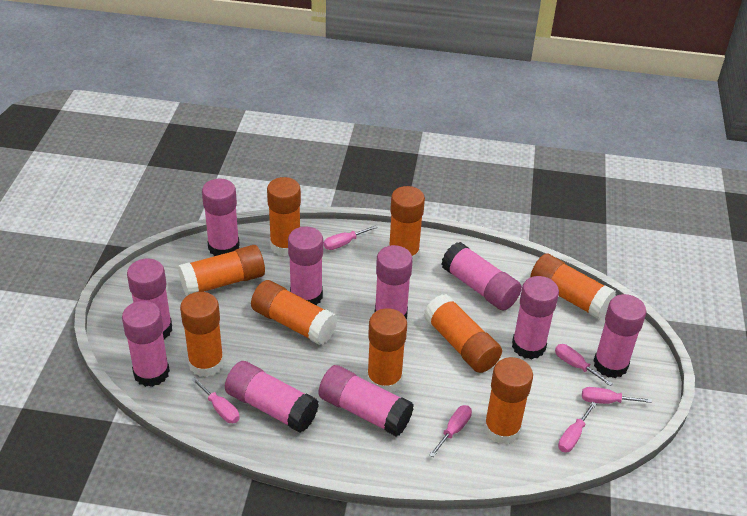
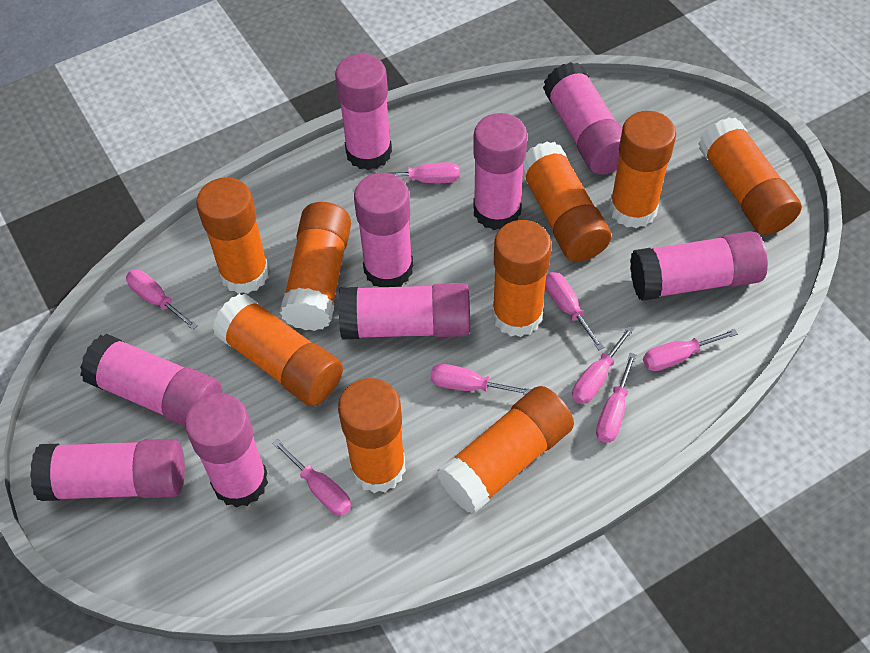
pink glue stick: [122,301,170,387] [127,258,172,339] [202,179,240,256] [225,361,319,433] [288,227,323,305] [319,365,414,437] [375,245,413,319] [441,242,522,311] [512,276,559,359] [594,294,646,378] = 10 -> [30,439,185,501] [80,334,222,427] [185,393,268,508] [335,54,392,170] [339,283,470,339] [354,173,413,287] [473,113,527,230] [543,62,622,175] [630,231,768,301] = 9
pink screwdriver: [192,377,240,423] [324,225,378,250] [429,405,472,457] [555,344,613,386] [558,402,596,452] [582,387,652,404] = 6 -> [126,269,198,330] [272,439,351,516] [368,162,459,183] [430,364,532,395] [545,272,605,350] [572,326,634,404] [596,353,636,443] [643,329,738,371] = 8

